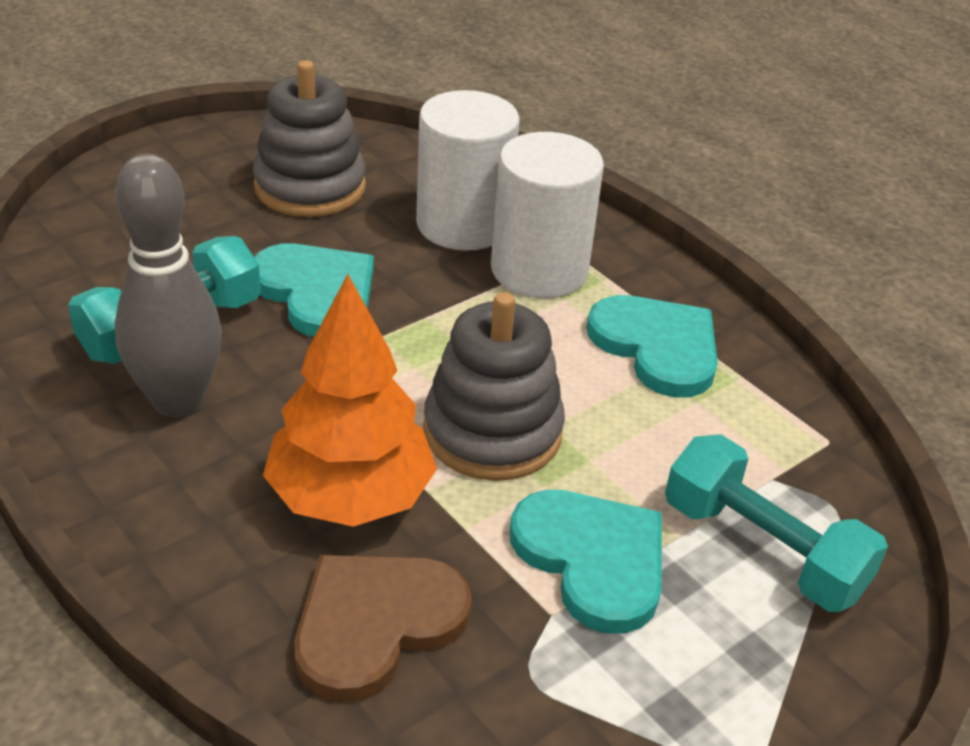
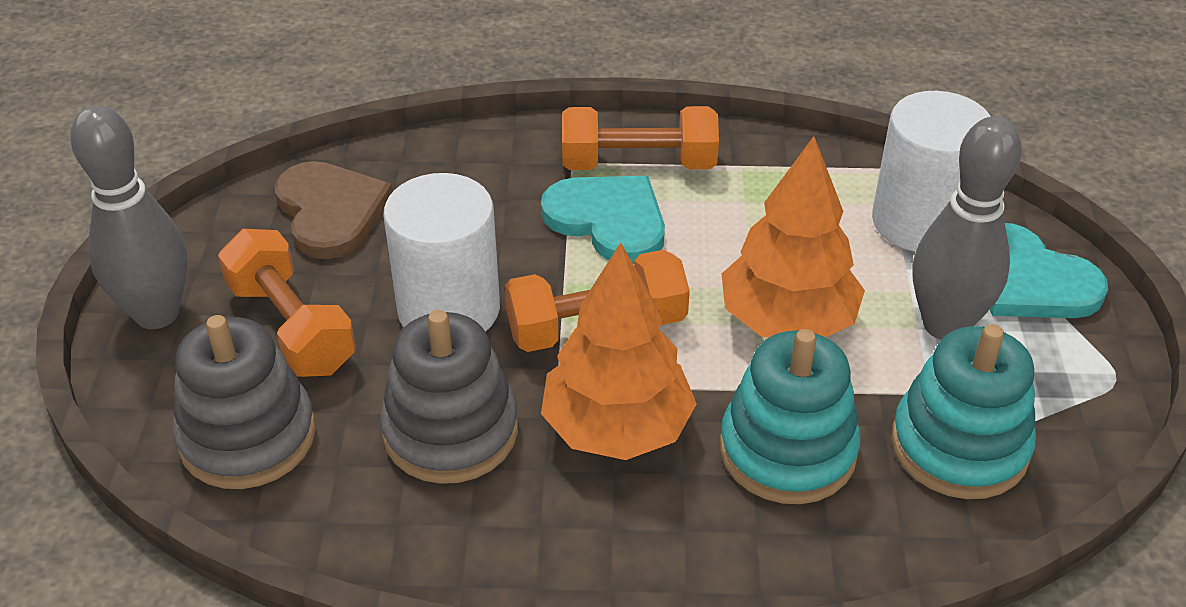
grey bowling pin: [114,154,222,417] = 1 -> [70,105,188,329] [913,116,1022,340] = 2
orange dumbbell: none = 0 -> [218,229,356,377] [505,250,690,352] [562,106,719,170] = 3
orange tree: [263,274,437,527] = 1 -> [541,243,697,460] [721,136,865,337] = 2
turquoise dumbbell: [68,236,261,364] [665,434,888,612] = 2 -> none = 0
turquoise heart: [254,243,374,337] [510,490,662,634] [587,295,718,397] = 3 -> [541,176,665,264] [990,223,1108,318] = 2
turquoise stacking toy: none = 0 -> [720,329,860,504] [891,324,1036,499] = 2

